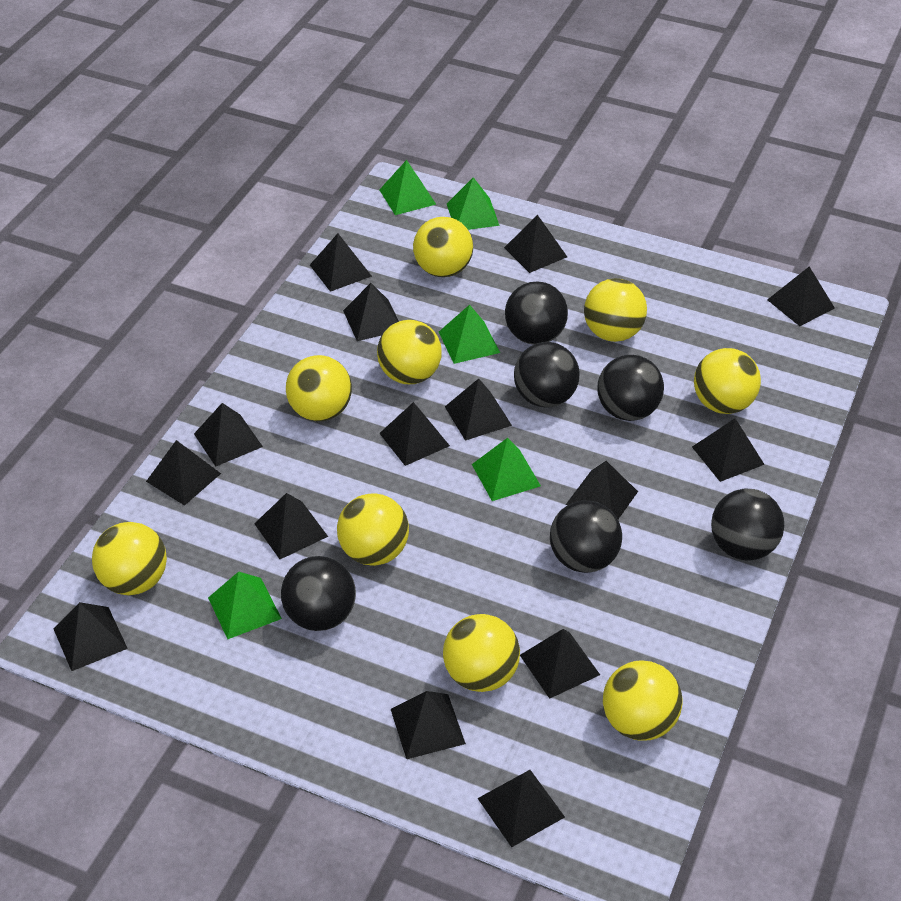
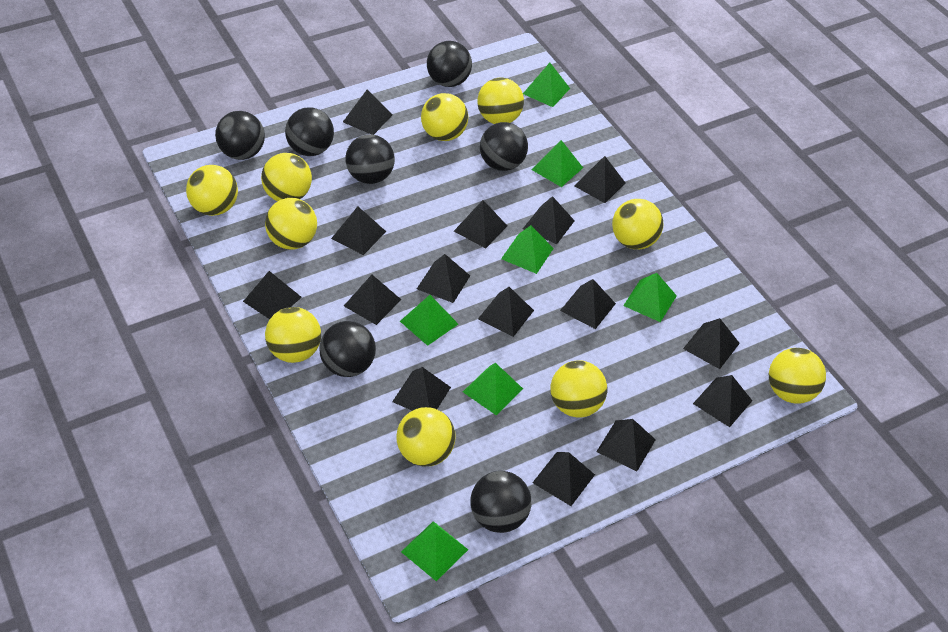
black ball: [281,556,356,631] [505,281,568,345] [514,342,580,408] [550,500,622,573] [597,355,664,421] [711,489,784,561] = 6 -> [215,111,265,160] [285,107,334,156] [319,321,376,377] [345,134,395,184] [427,41,472,87] [470,471,531,533] [480,122,528,171] = 7
green pyramid: [208,572,282,639] [379,160,436,215] [439,305,500,364] [447,177,500,230] [472,438,541,501] = 5 -> [400,295,458,346] [401,521,468,581] [463,363,523,415] [501,225,554,274] [523,63,570,107] [532,140,583,187] [623,273,677,322] = 7
yellow ball: [92,522,167,595] [286,355,352,421] [337,493,409,566] [377,320,442,384] [413,217,473,277] [443,614,520,692] [584,278,647,342] [603,660,683,741] [694,348,761,414] = 9 -> [186,165,238,216] [261,153,312,201] [265,198,317,250] [265,307,321,363] [396,407,456,467] [421,93,468,141] [477,77,524,124] [550,360,607,418] [612,199,663,249] [769,348,826,404] = 10

